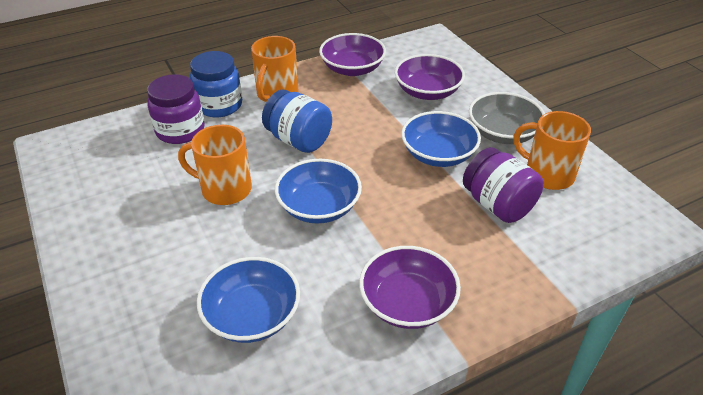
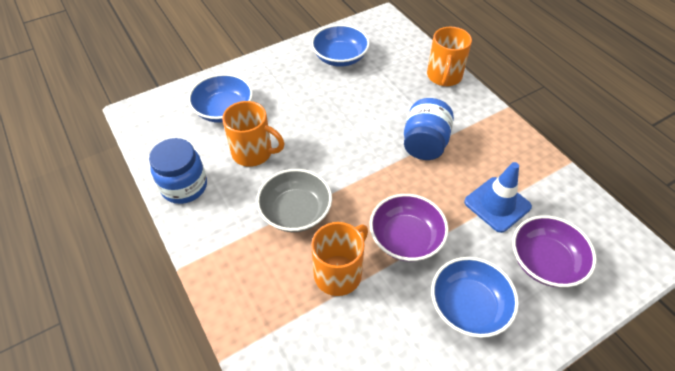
blue traffic cone: none = 0 -> [464,162,532,233] = 1
purple bowl: [319,33,386,76] [359,246,461,329] [395,54,465,100] = 3 -> [369,194,449,262] [512,215,597,287] = 2
purple jar: [147,74,205,144] [463,147,544,223] = 2 -> none = 0

